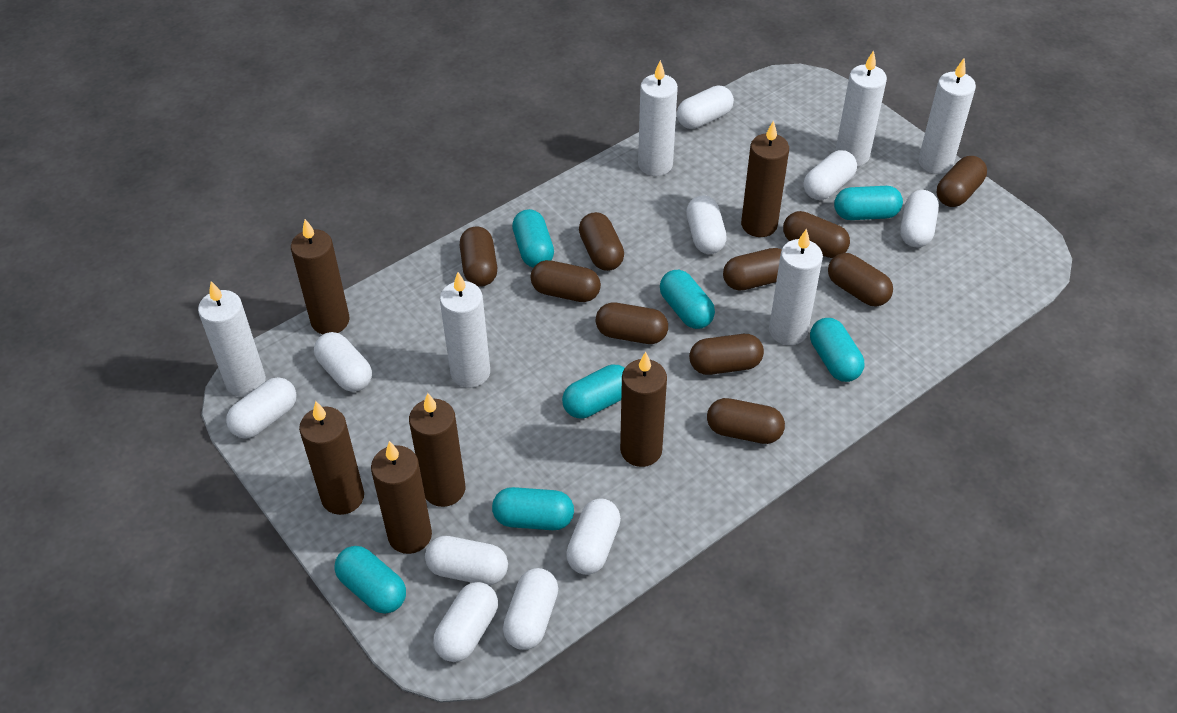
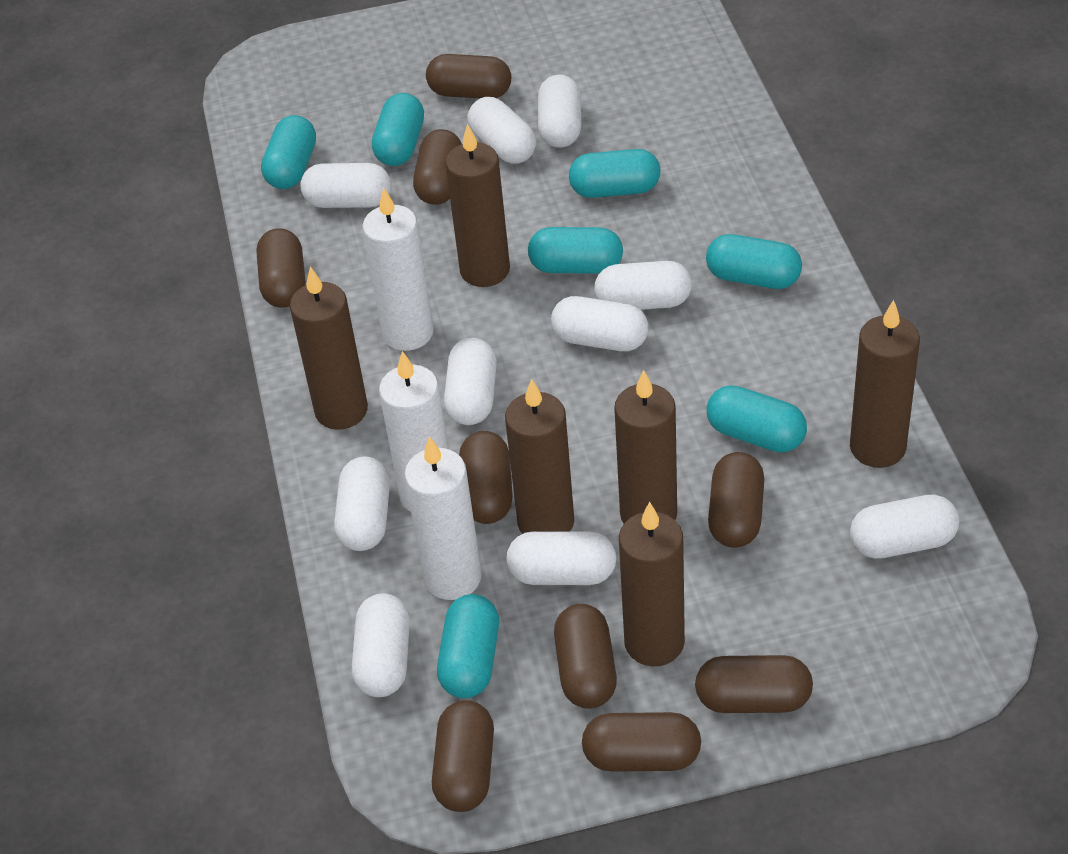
brown capsule: [460,227,497,287] [531,260,601,302] [579,212,624,271] [596,302,668,344] [689,334,764,375] [707,398,785,444] [723,248,782,291] [783,211,850,258] [828,253,893,307] [937,156,987,207] = 10 -> [257,228,306,308] [413,129,462,205] [426,54,511,99] [432,700,494,812] [459,431,513,524] [554,604,617,709] [582,712,701,772] [695,655,813,713] [708,452,764,548] = 9
white candle: [198,281,266,397] [440,272,490,388] [638,60,678,176] [769,228,823,345] [835,50,887,166] [918,58,976,174] = 6 -> [362,188,434,351] [379,351,449,512] [404,436,482,600] = 3

